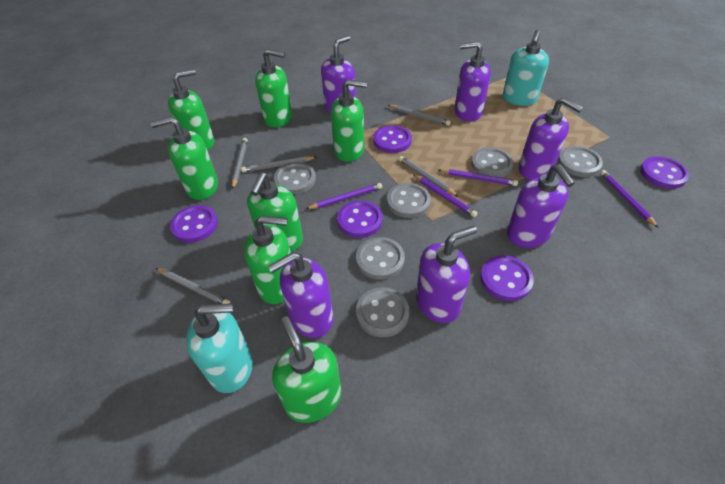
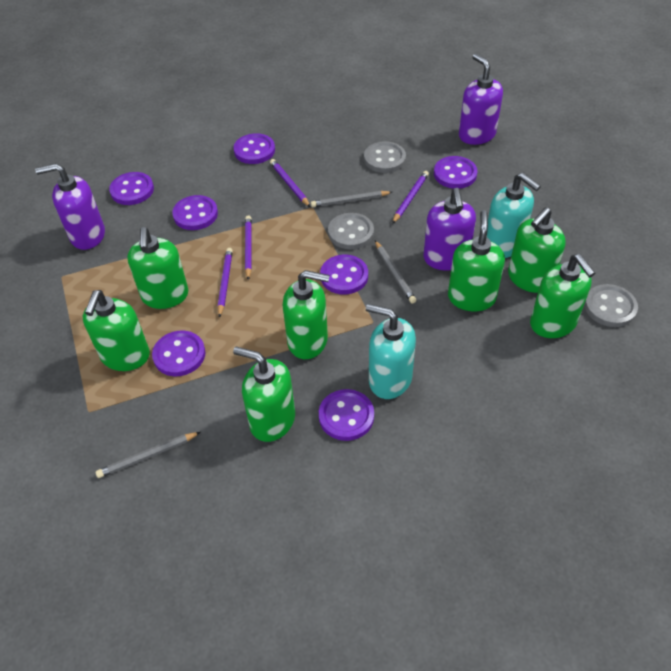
grey button: [274,162,316,194] [356,237,405,280] [356,287,410,337] [387,183,431,218] [471,147,514,178] [558,146,603,177] = 6 -> [328,213,374,249] [364,141,406,173] [584,284,638,327] = 3
grey pencil: [156,268,230,304] [232,138,248,189] [241,156,316,172] [388,105,451,126] [399,156,458,197] = 5 -> [96,432,201,478] [311,191,392,207] [375,241,416,304] = 3
purple button: [170,205,218,243] [337,200,382,238] [373,125,412,153] [480,255,534,301] [640,156,689,189] = 5 -> [109,172,154,205] [152,331,206,376] [172,195,218,230] [233,133,275,164] [319,389,374,441] [320,255,368,294] [434,156,477,189] = 7
purple soap dispenser: [268,252,333,338] [321,35,356,114] [416,226,477,323] [455,41,491,121] [507,164,575,248] [519,97,583,180] = 6 -> [35,163,105,250] [424,188,476,271] [459,54,503,145] = 3

